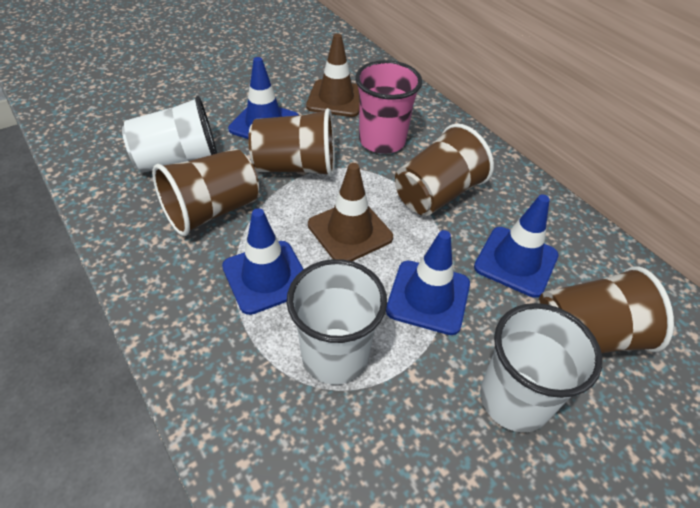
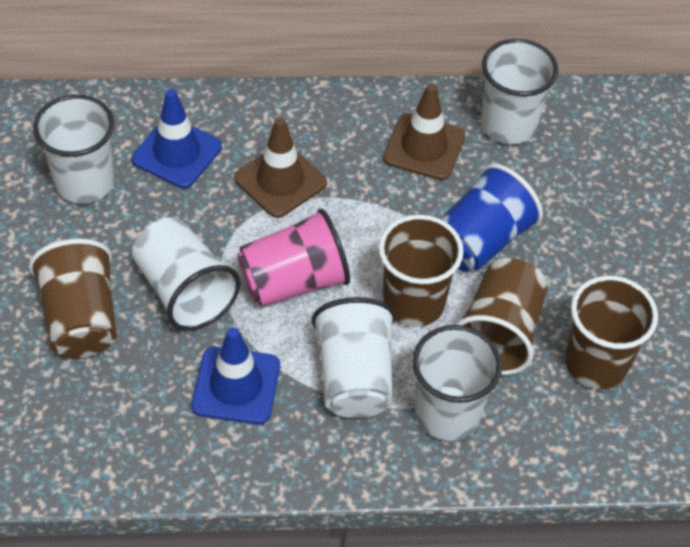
blue cup: none = 0 -> [441,164,543,273] = 1
blue traffic cone: [222,208,303,315] [228,57,299,139] [386,230,470,335] [474,194,559,298] = 4 -> [132,89,222,188] [191,327,280,424] = 2
white cup: [122,96,217,173] [287,259,387,384] [480,303,602,433] = 3 -> [33,95,115,204] [132,217,240,331] [312,297,396,418] [412,325,502,441] [481,39,559,144] = 5

